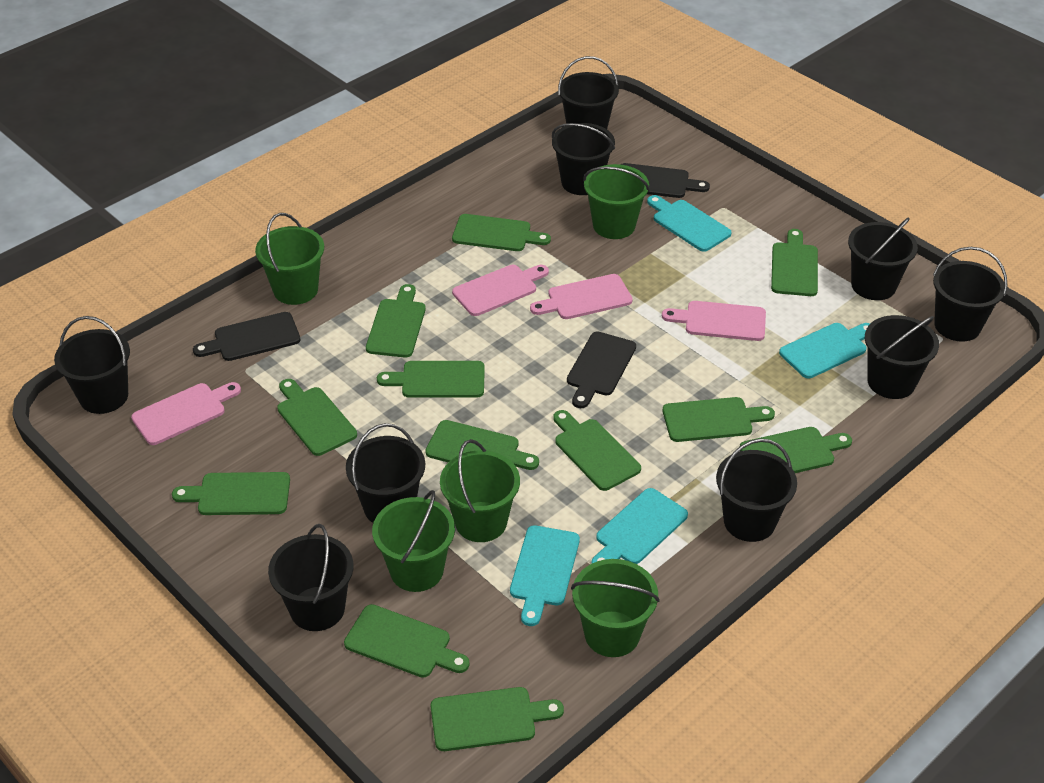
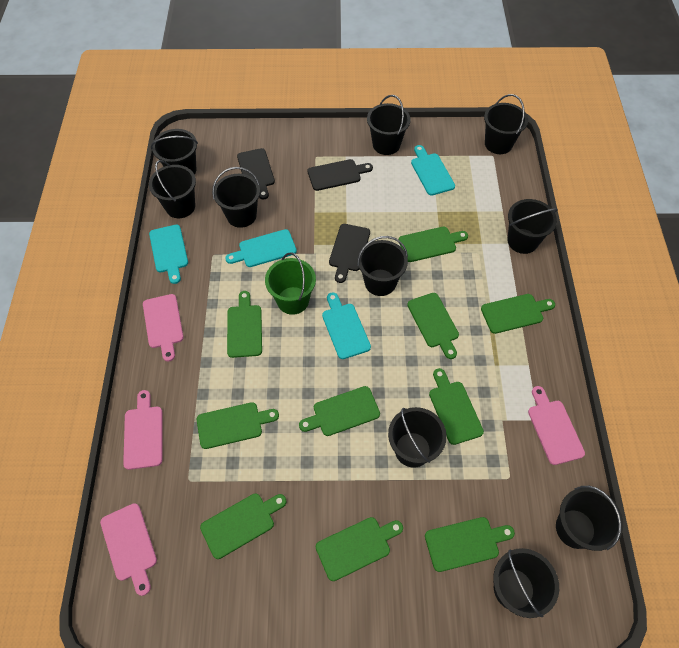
black bucket: [54,316,130,414] [268,524,353,631] [346,423,425,523] [552,123,615,195] [558,56,619,129] [716,439,797,542] [848,217,918,300] [865,315,939,399] [933,247,1008,342] = 9 -> [149,160,196,218] [151,129,198,175] [212,167,260,228] [357,236,408,296] [367,95,411,155] [388,407,447,468] [484,94,528,154] [493,548,559,618] [507,199,558,254] [556,486,623,551] = 10
green bucket: [255,213,324,305] [372,490,455,592] [440,439,520,542] [571,559,660,657] [583,164,650,239] = 5 -> [265,252,316,315] = 1
green cutting board: [172,472,290,515] [277,379,357,456] [344,604,470,678] [366,284,426,358] [377,361,485,398] [425,420,539,470] [431,687,564,751] [452,214,551,251] [553,410,641,491] [663,397,775,442] [740,427,852,473] [771,229,818,296] = 12 -> [197,402,279,449] [200,493,287,559] [227,291,262,358] [299,386,380,436] [316,517,403,581] [399,227,468,262] [407,293,459,359] [425,517,515,572] [429,368,484,445] [481,294,555,334] = 10

